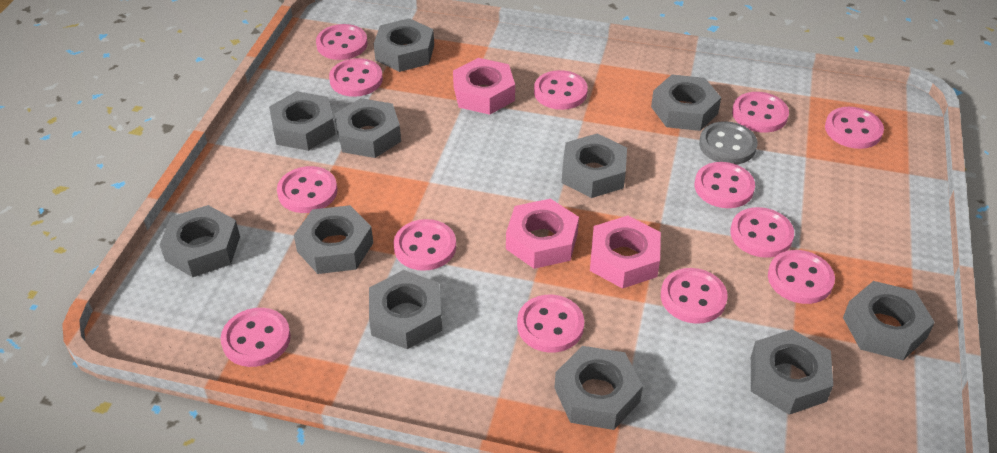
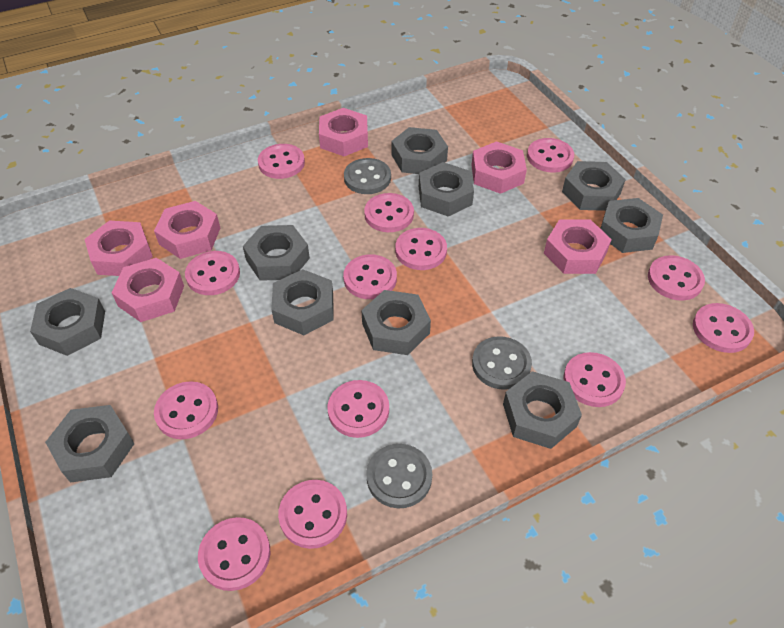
grey button: [699,121,758,164] = 1 -> [344,158,391,194] [366,444,432,508] [472,336,532,390] = 3
grey nut: [160,205,240,277] [269,91,336,151] [294,205,373,274] [334,98,401,158] [369,270,442,349] [374,18,434,72] [554,346,643,430] [562,133,627,198] [651,75,721,131] [751,329,833,415] [843,281,935,360] = 11 -> [30,288,105,356] [45,405,134,483] [243,225,310,281] [271,269,334,335] [361,290,431,355] [392,127,448,174] [419,162,474,217] [503,371,582,449] [562,161,626,211] [600,198,663,253] = 10
pink nut: [453,58,515,115] [506,199,579,269] [590,215,661,289] = 3 -> [84,221,153,276] [112,258,184,322] [154,201,220,259] [319,108,368,156] [472,141,527,194] [544,220,612,274] = 6

